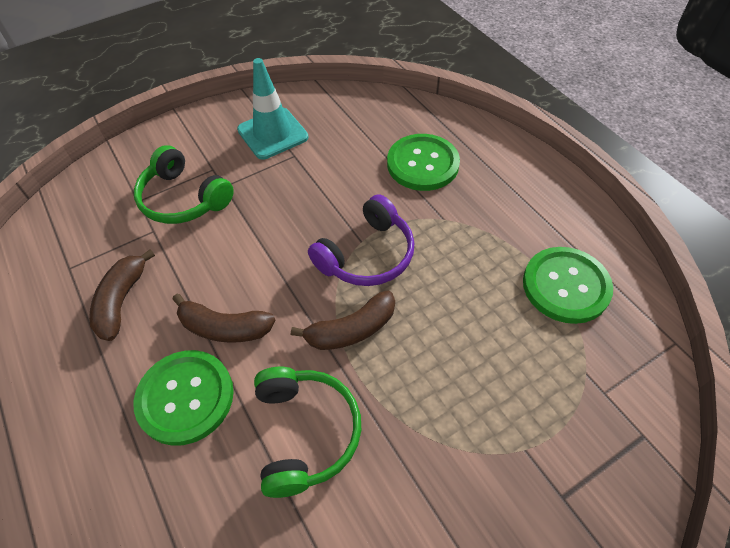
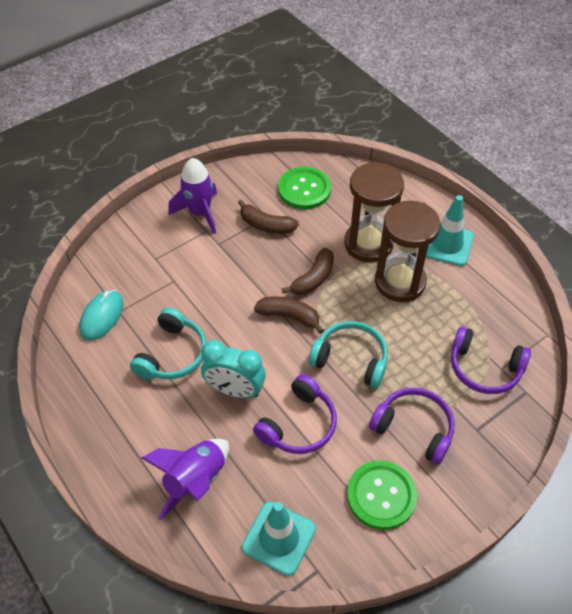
brown hourglass: none = 0 -> [344,162,404,263] [375,201,440,302] = 2
green button: [134,350,234,446] [387,134,460,191] [523,247,613,324] = 3 -> [278,167,331,209] [347,461,417,530] = 2
green headphones: [134,145,234,224] [254,367,361,498] = 2 -> none = 0
purple headphones: [308,194,414,286] = 1 -> [253,374,337,454] [369,388,455,465] [451,326,531,394] = 3
purple rocket: none = 0 -> [141,438,229,520] [168,158,217,234] = 2
turquoise clock: none = 0 -> [201,340,266,398] = 1
turquoise headphones: none = 0 -> [130,308,206,379] [309,321,388,388] = 2
turquoise mouse: none = 0 -> [79,290,124,341] = 1
turquoise traffic cone: [237,58,308,160] = 1 -> [242,501,316,576] [426,195,474,266] = 2

